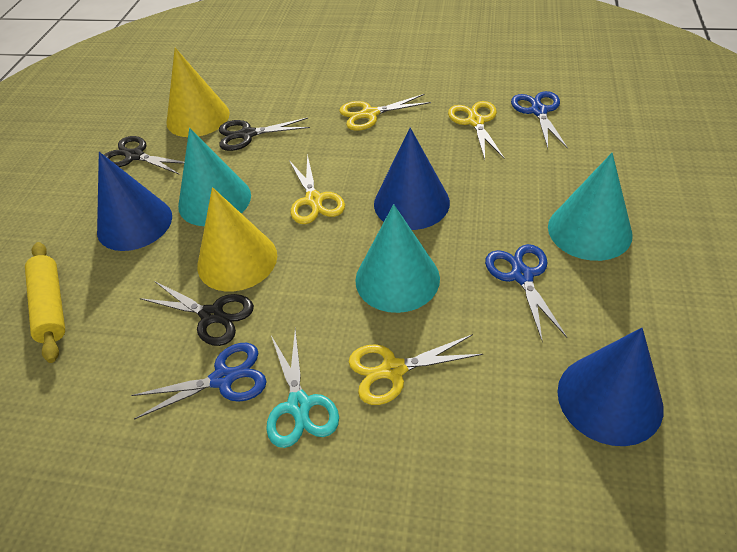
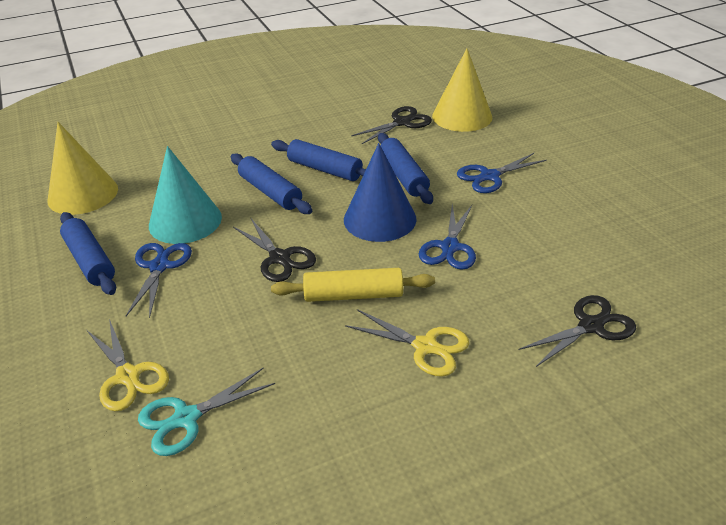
blue cone: [97,152,172,251] [374,128,450,230] [557,328,664,446] = 3 -> [344,143,417,242] = 1
blue rolling pin: none = 0 -> [60,212,116,295] [231,153,312,214] [271,139,366,181] [378,133,433,204] = 4
turquoise cone: [178,128,251,226] [355,204,440,313] [548,153,633,261] = 3 -> [149,146,222,244] = 1
yellow scissors: [289,154,345,224] [339,94,431,131] [349,334,483,405] [448,101,505,160] = 4 -> [87,319,169,411] [345,309,469,377] = 2

